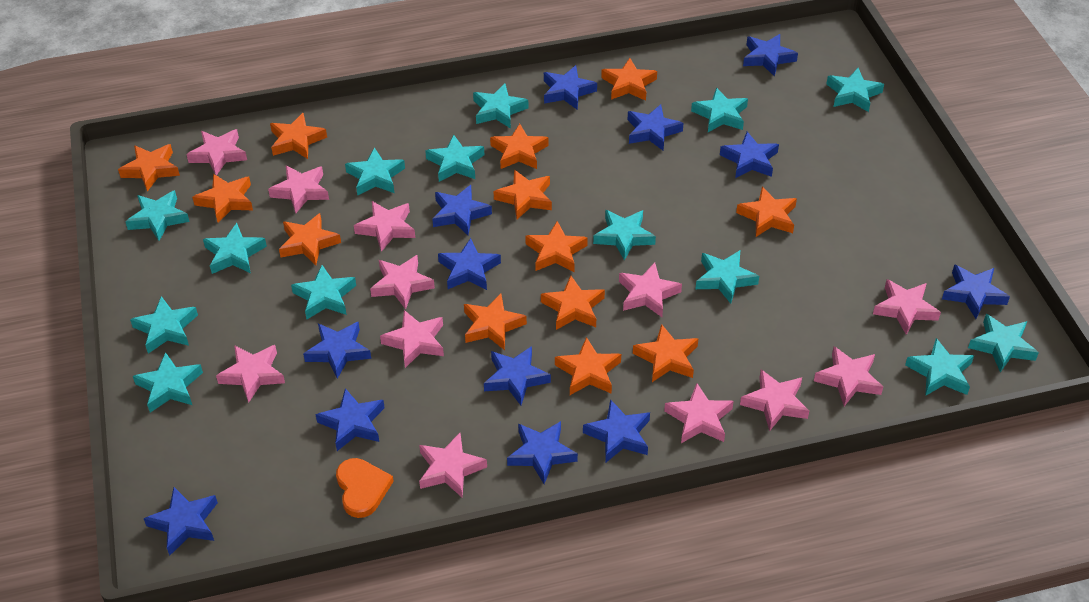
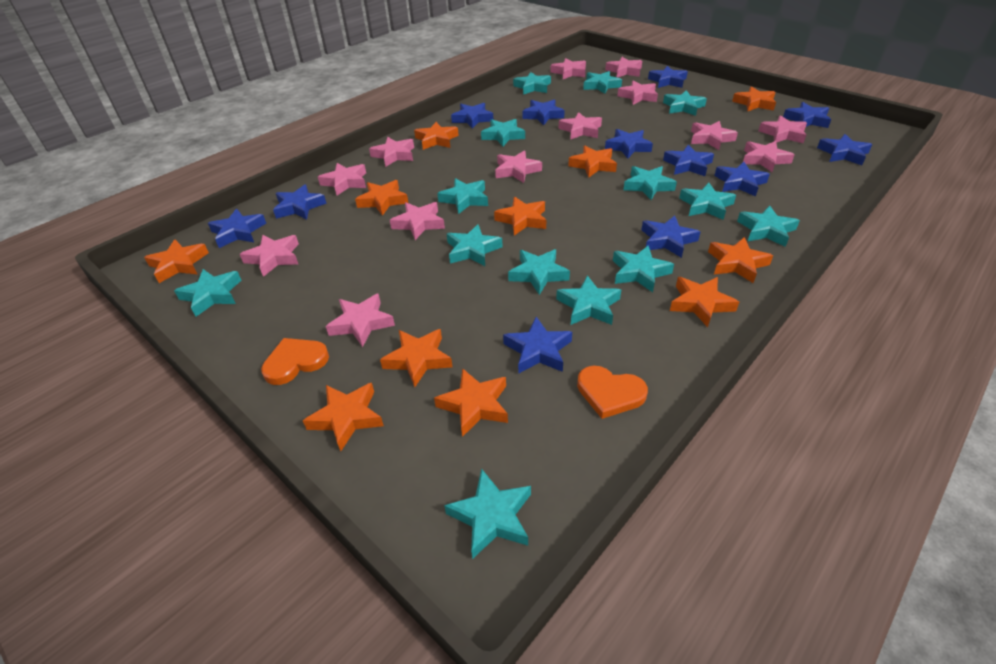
blue star: [144,487,218,556] [303,322,371,379] [315,388,385,451] [432,185,492,235] [438,238,501,290] [484,346,551,405] [507,421,578,484] [544,65,597,110] [583,399,650,462] [628,104,684,151] [720,132,779,178] [743,34,798,77] [942,264,1010,319] = 13 -> [208,209,266,248] [273,184,326,220] [451,103,493,129] [503,317,572,374] [522,100,565,125] [605,129,653,159] [642,216,700,258] [648,66,688,88] [663,144,714,176] [714,162,770,197] [783,102,831,128] [817,134,872,165] = 12
orange heart: [336,458,394,518] = 1 -> [261,338,329,385] [577,366,648,419] = 2
orange star: [118,144,180,192] [192,174,253,223] [270,113,327,159] [279,213,341,265] [464,294,527,350] [490,124,549,169] [493,170,552,219] [525,221,588,272] [541,275,605,330] [555,337,621,395] [601,58,657,101] [633,324,699,382] [736,187,797,237] = 13 -> [144,239,209,283] [303,383,384,451] [355,180,408,216] [380,329,452,387] [414,122,459,150] [434,368,508,437] [494,197,546,235] [568,146,617,178] [670,277,739,327] [708,237,773,283] [732,87,776,111] = 11
pink star: [186,129,247,175] [216,345,285,403] [268,165,329,213] [354,201,415,252] [370,255,435,309] [380,310,444,368] [419,433,487,497] [619,262,682,317] [664,383,734,443] [740,370,809,431] [814,346,883,406] [873,279,941,335] = 12 -> [240,235,299,277] [318,163,366,195] [326,294,395,347] [369,137,414,167] [390,202,445,240] [495,150,542,183] [550,58,586,79] [559,112,602,140] [605,57,642,78] [617,81,658,105] [691,121,738,150] [743,141,795,172] [758,115,807,143] = 13

